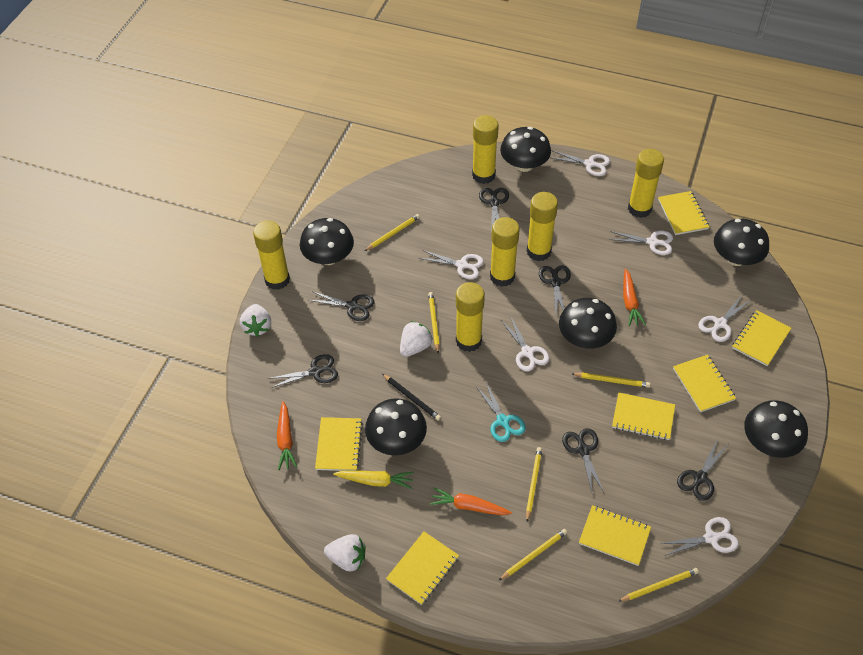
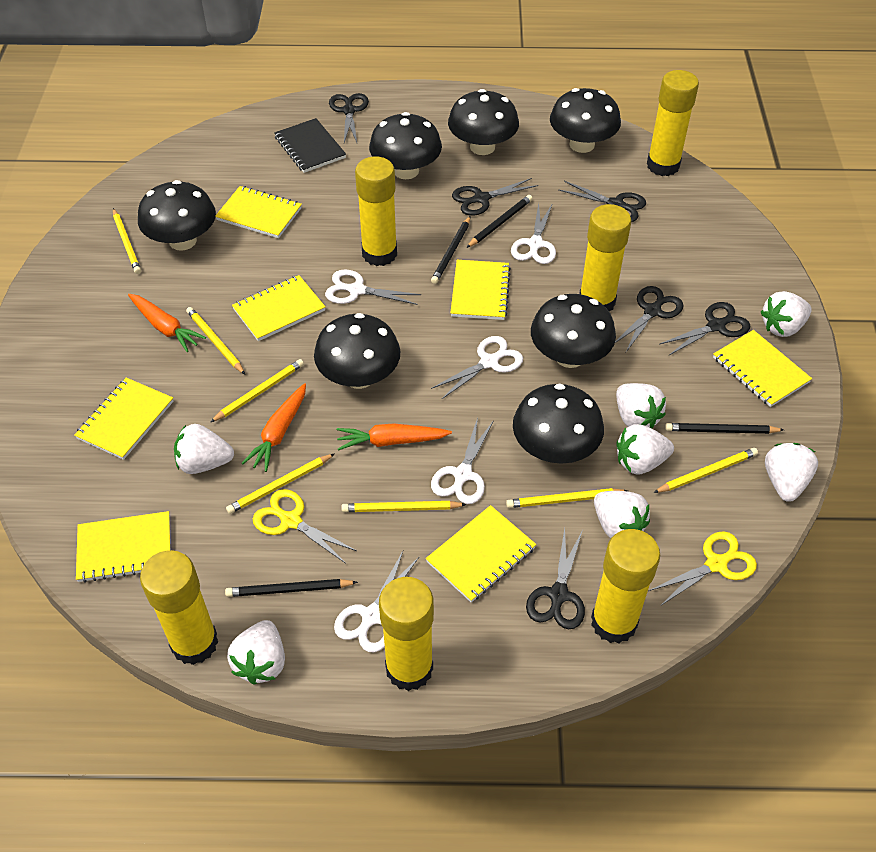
black mushroom: [300,218,354,265] [365,398,427,456] [500,127,551,172] [559,298,617,348] [714,219,769,266] [744,400,808,458] = 6 -> [138,180,216,251] [314,313,400,389] [369,112,442,179] [448,89,519,155] [513,384,604,464] [531,294,616,368] [550,88,621,153] = 7
black notebook: none = 0 -> [274,118,346,173] = 1
black pencil: [382,374,441,421] = 1 -> [225,579,358,597] [431,216,470,284] [466,195,533,248] [665,423,784,434] = 4
turquoise scissors: [476,382,526,442] = 1 -> none = 0
white scissors: [419,250,484,279] [501,317,549,371] [549,151,610,176] [609,231,673,255] [661,517,739,556] [698,294,751,342] = 6 -> [325,269,421,305] [334,549,420,652] [431,336,523,400] [431,417,494,504] [511,203,556,264] = 5
white strawberry: [240,304,271,337] [324,534,365,571] [400,321,433,357] = 3 -> [174,424,234,474] [227,620,285,685] [594,491,650,538] [616,383,666,428] [616,424,674,475] [761,291,812,337] [765,443,818,502] = 7
yellow carrot: [333,470,414,489] = 1 -> none = 0
yellow pencil: [365,214,420,251] [428,292,440,353] [498,529,567,581] [526,447,542,522] [571,372,650,388] [618,568,699,602] = 6 -> [113,208,141,274] [186,307,245,374] [210,359,304,422] [226,454,334,514] [341,501,467,512] [506,488,628,508] [653,448,758,493] = 7
yellow scissors: none = 0 -> [253,489,357,563] [648,531,757,606] = 2

